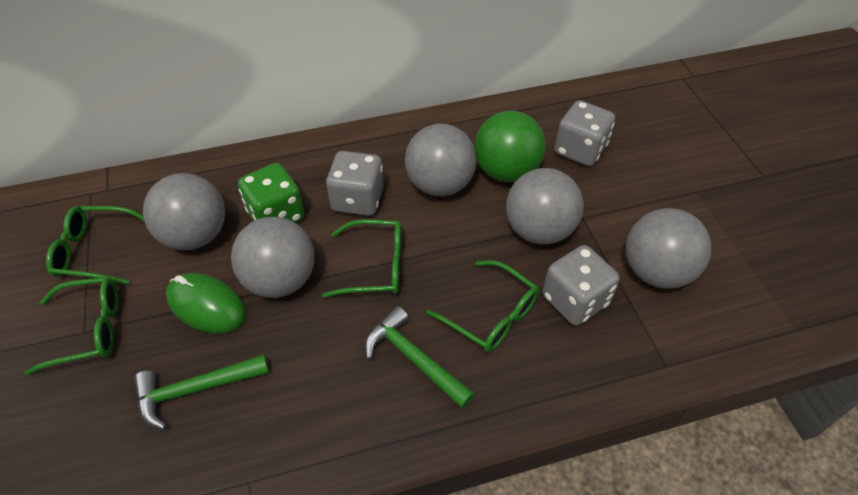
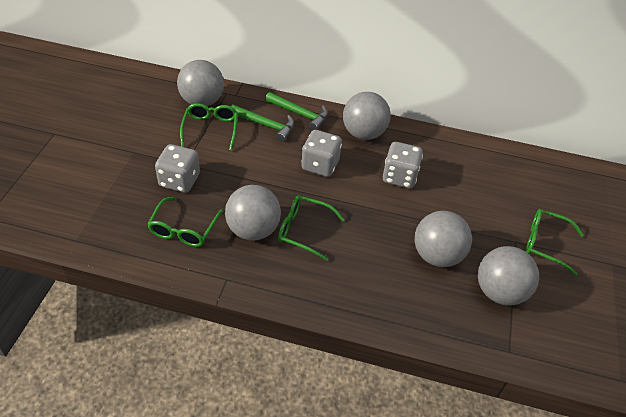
green ball: [475,111,546,182] = 1 -> none = 0
green dice: [238,163,305,222] = 1 -> none = 0
green mouse: [166,273,246,333] = 1 -> none = 0

